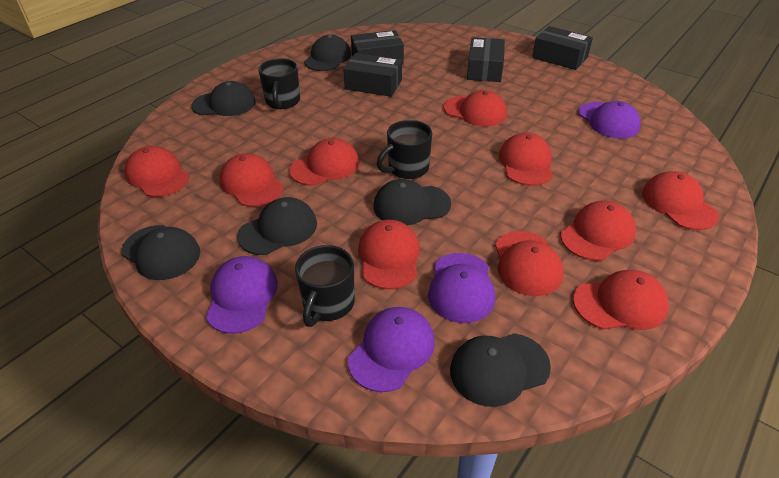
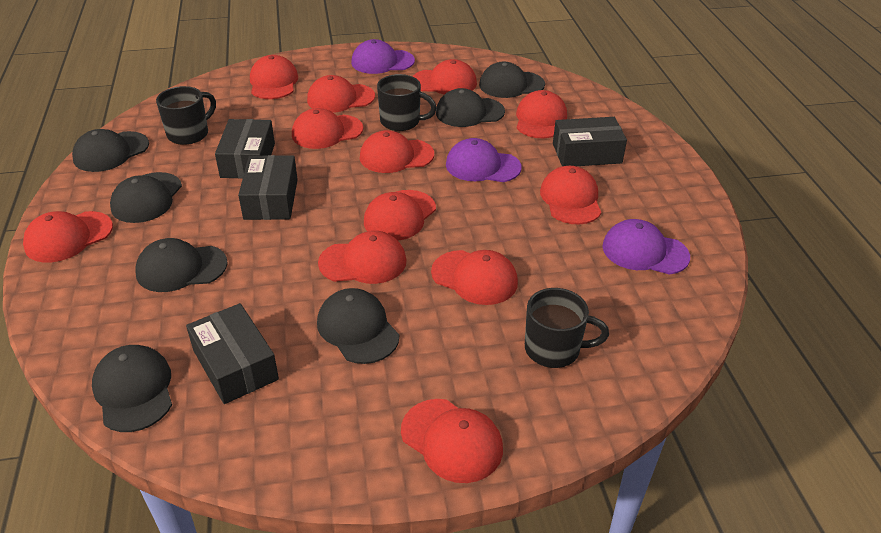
black cap: [121,225,200,280] [191,81,256,116] [237,197,317,255] [304,35,351,71] [374,179,451,226] [450,333,551,407] = 6 -> [72,129,149,172] [92,345,172,432] [110,172,182,223] [135,238,228,292] [317,288,399,364] [436,88,505,127] [479,62,545,98] = 7
purple cap: [206,256,278,334] [348,307,435,392] [428,253,495,323] [578,101,641,139] = 4 -> [351,39,415,74] [446,138,521,182] [603,219,690,275] = 3
red cap: [125,146,189,197] [219,154,284,207] [289,138,359,186] [358,220,420,290] [444,90,507,127] [495,231,564,296] [499,133,553,186] [560,200,636,261] [573,270,669,330] [642,171,719,230] = 10 -> [23,211,113,263] [250,55,298,99] [292,108,363,149] [307,75,375,113] [318,231,407,284] [360,130,434,173] [364,190,436,241] [401,399,503,483] [412,59,477,95] [431,250,518,305] [516,90,567,138] [540,166,601,225] = 12

